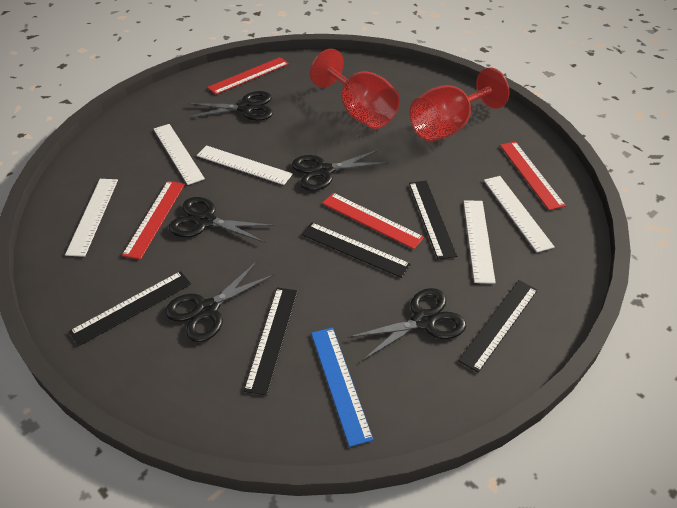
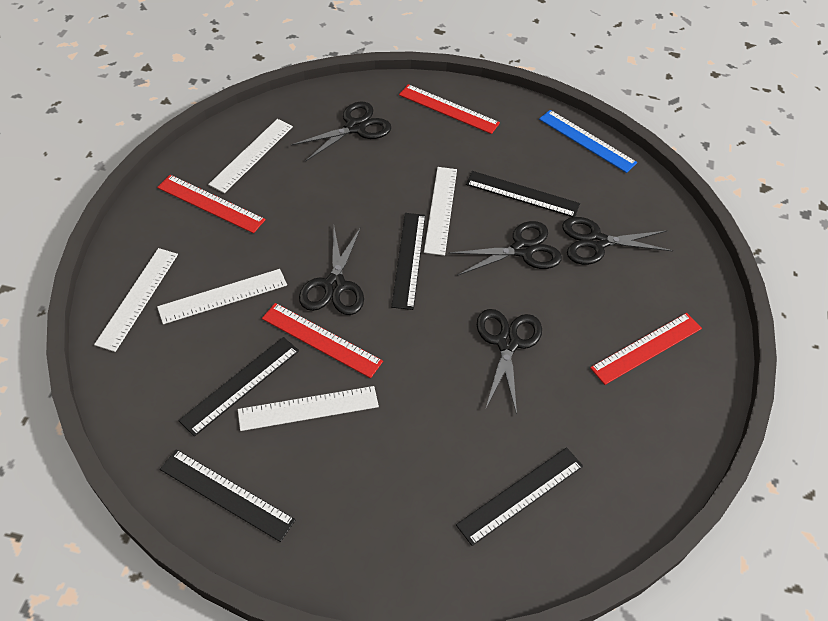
red goblet: [310,49,400,129] [409,68,510,142] = 2 -> none = 0

